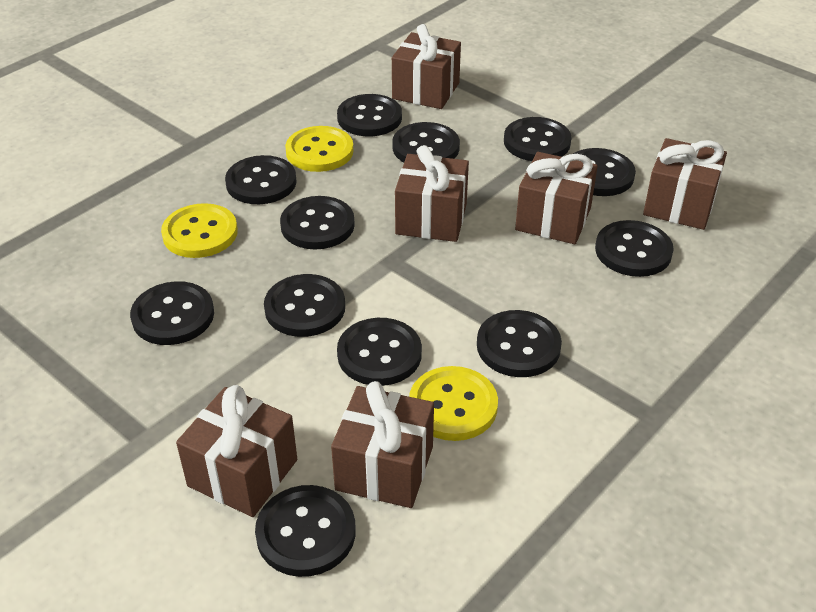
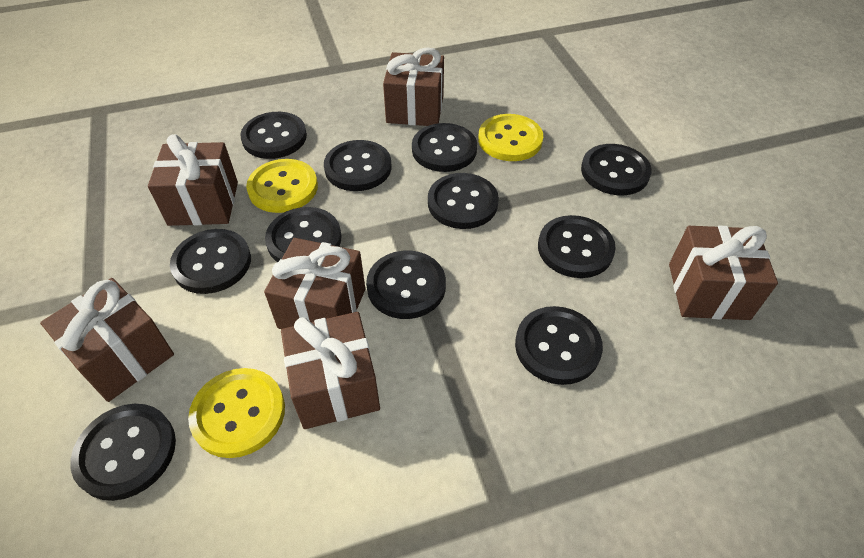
black button: [130,281,214,345] [225,155,297,204] [255,485,356,577] [264,274,345,337] [280,196,355,249] [337,94,402,136] [337,318,422,386] [392,122,460,162] [477,310,562,377] [504,117,572,161] [573,148,636,196] [595,220,674,277] = 12 -> [70,404,176,501] [170,229,251,294] [240,112,307,159] [265,207,341,262] [324,140,391,191] [366,251,446,319] [412,123,477,172] [428,173,499,229] [515,306,603,385] [538,215,616,278] [581,144,652,195] = 11

